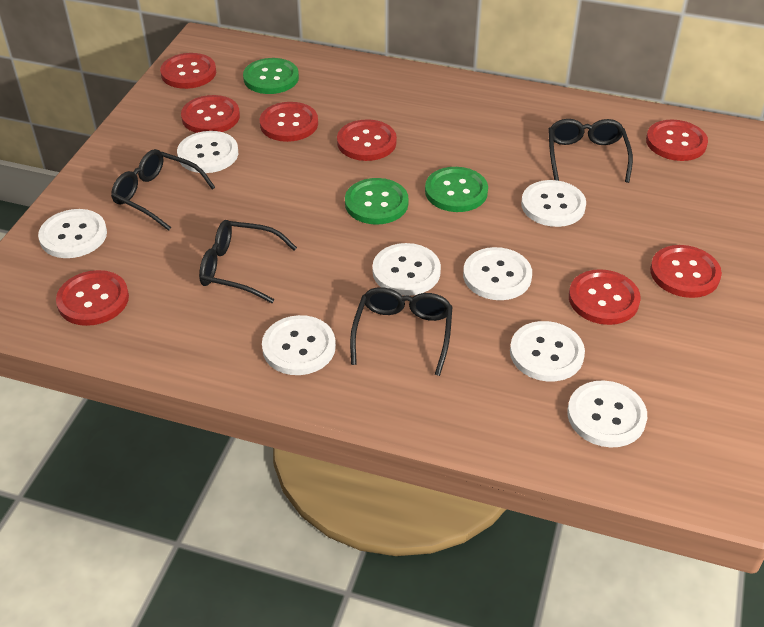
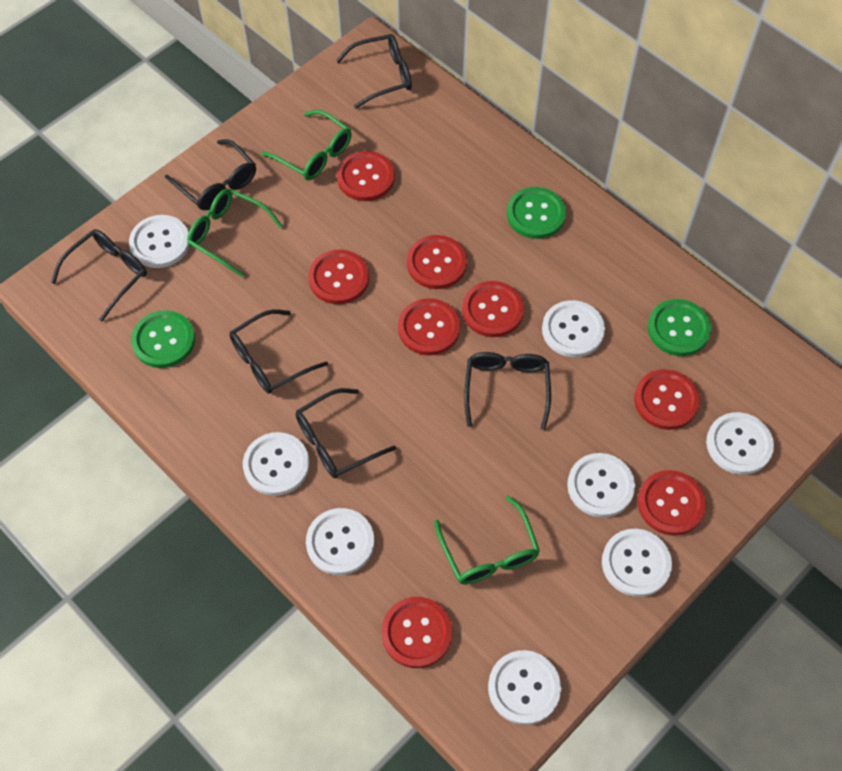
black glasses: [111,149,215,231] [199,220,297,303] [350,287,453,376] [548,119,633,183] = 4 -> [51,229,147,322] [165,139,256,210] [229,309,328,394] [295,388,396,478] [336,34,412,109] [464,352,551,430] = 6
green glasses: none = 0 -> [187,189,283,277] [261,110,352,180] [434,496,540,585] = 3

